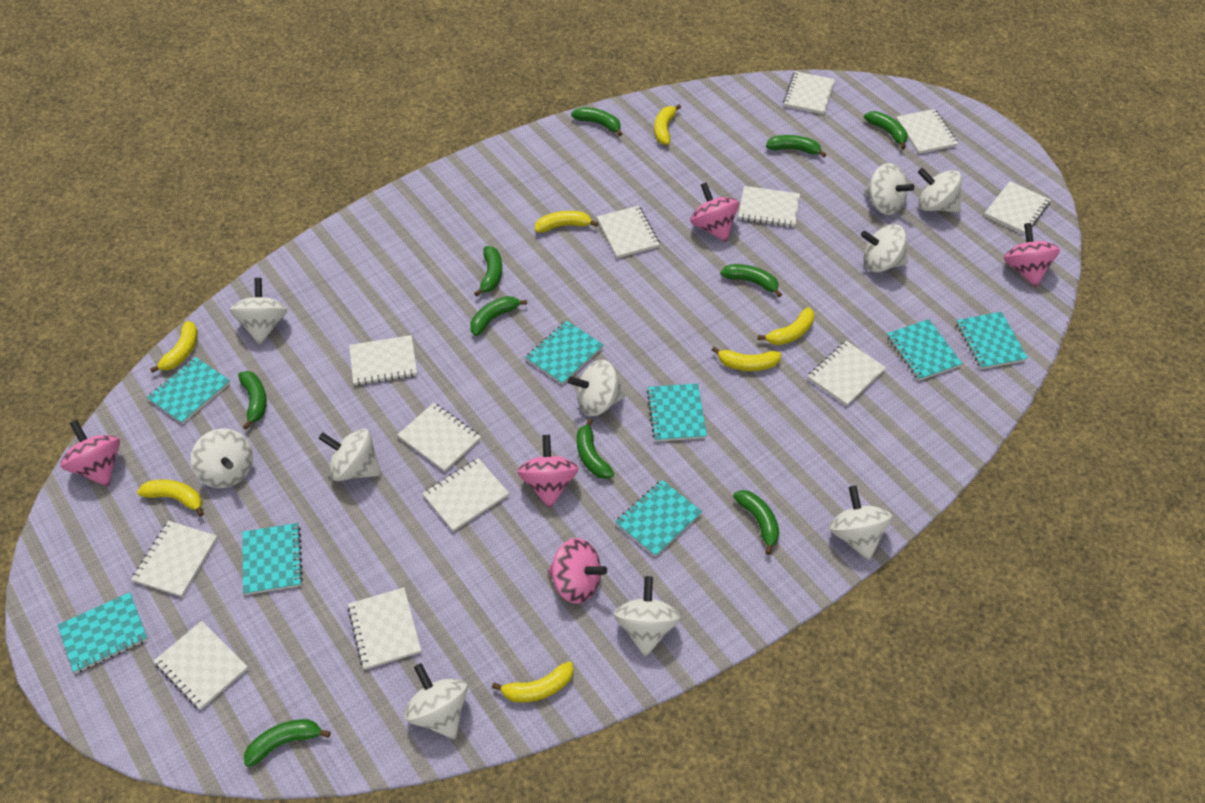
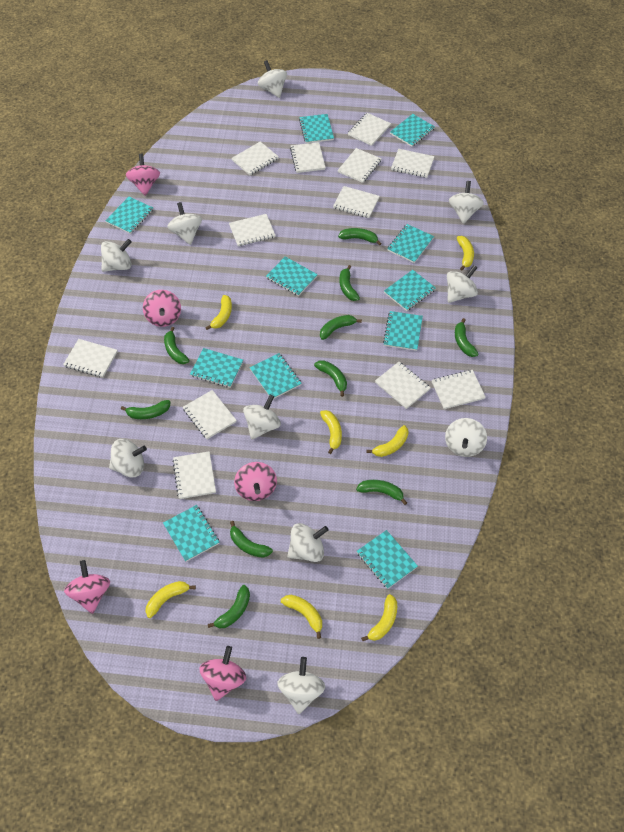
turquoise notebook: [58,592,148,673] [147,357,230,424] [242,523,303,595] [525,321,604,385] [615,480,702,557] [647,383,707,442] [887,319,962,381] [956,312,1028,369] = 8 -> [105,197,153,234] [163,505,219,562] [190,348,243,388] [250,353,302,399] [266,257,318,296] [299,114,334,143] [357,530,418,589] [383,311,423,351] [384,270,436,311] [387,224,434,263] [390,114,435,147] = 11

